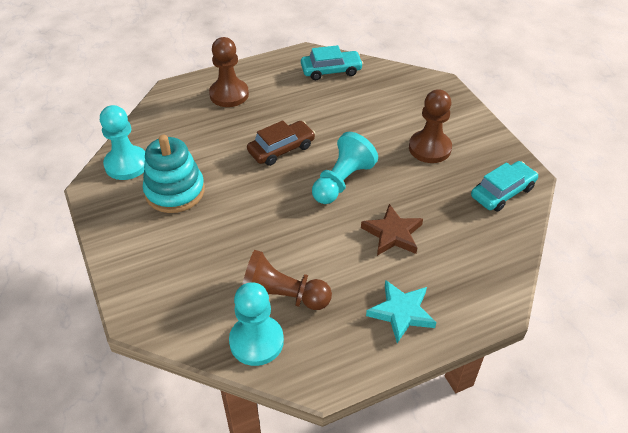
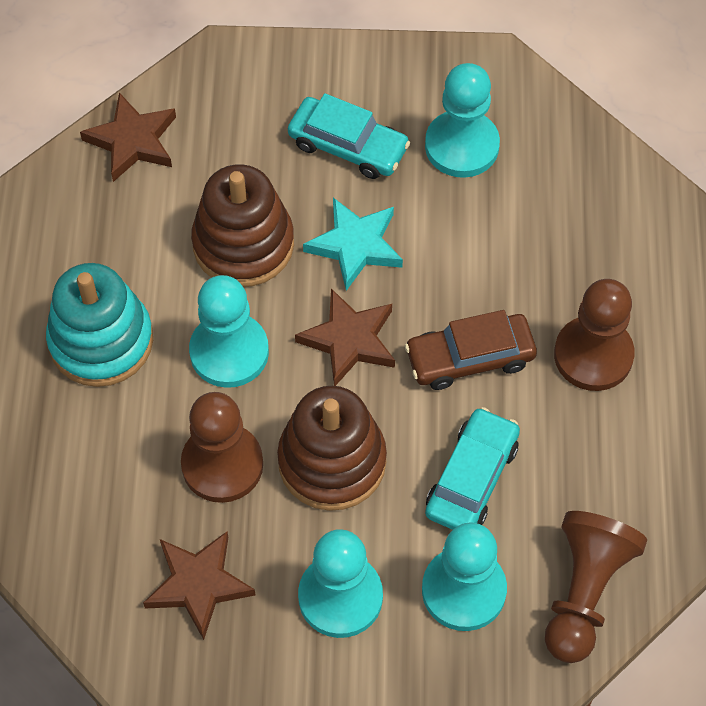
brown stacking toy: none = 0 -> [191,164,294,287] [277,386,387,511] = 2
brown star: [361,204,423,256] = 1 -> [80,92,176,182] [143,532,255,640] [295,289,395,386] = 3
turquoise pawn: [100,105,145,180] [229,282,284,366] [312,132,378,204] = 3 -> [189,275,269,388] [298,529,383,638] [422,522,507,631] [425,63,500,178] = 4

